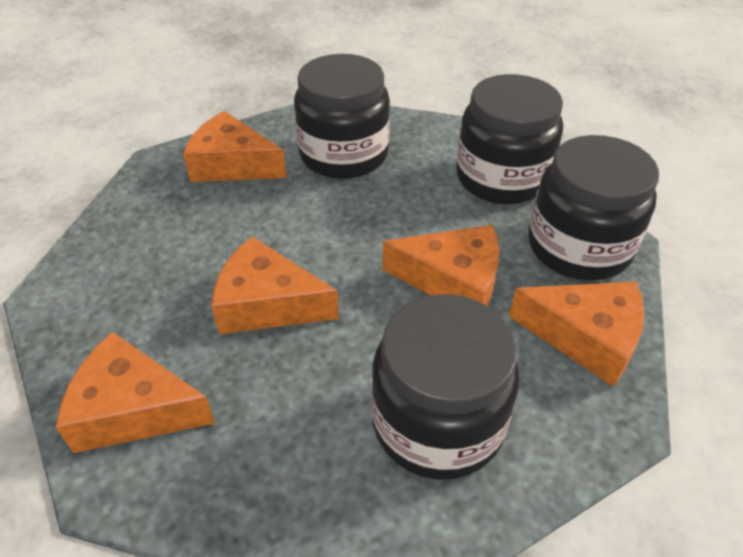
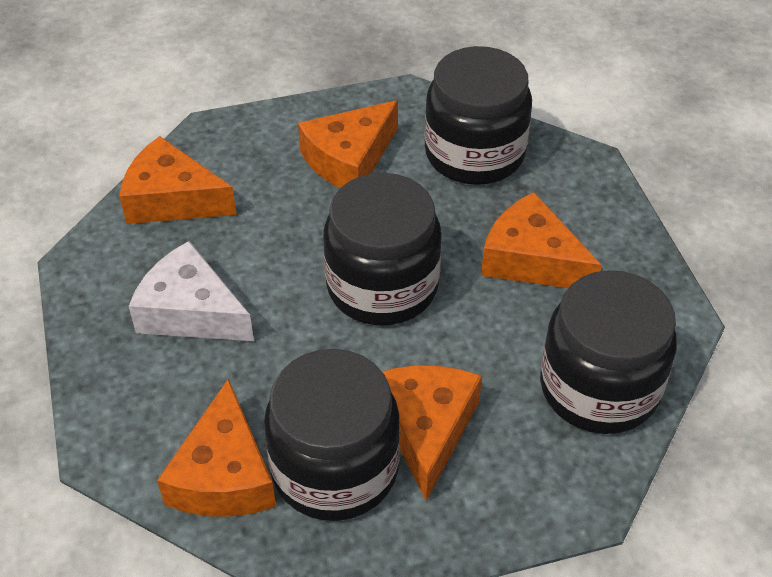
white cheese: none = 0 -> [129,241,254,341] = 1

